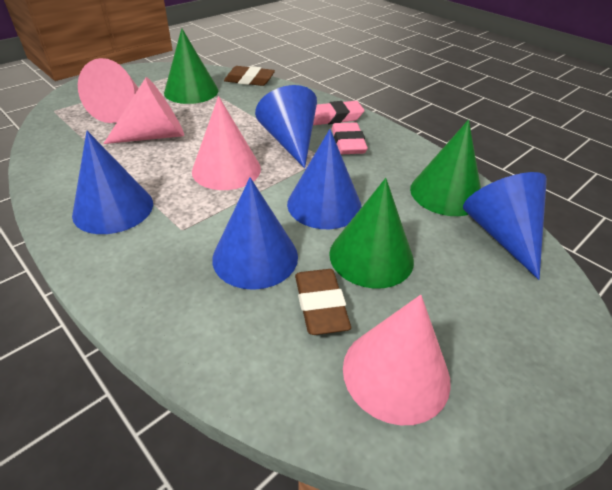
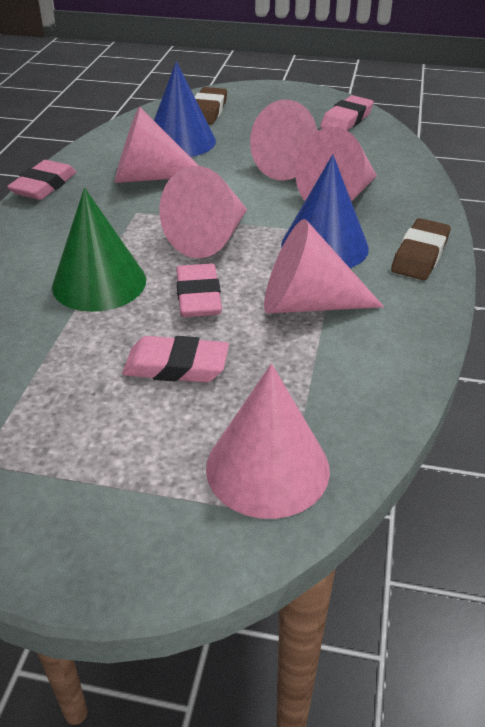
blue cone: [72,131,153,234] [212,177,298,290] [255,85,317,168] [287,129,362,229] [463,172,547,280] = 5 -> [154,61,216,157] [281,154,369,268] = 2
green cone: [164,28,218,104] [329,178,414,288] [410,120,481,216] = 3 -> [52,188,146,312] = 1
pink cone: [78,58,139,123] [103,77,184,144] [192,96,261,190] [343,295,451,425] = 4 -> [115,106,199,183] [160,166,247,258] [206,364,330,519] [250,100,318,180] [264,219,384,313] [295,127,377,201] = 6
pink eraser: [313,101,365,125] [332,123,368,154] = 2 -> [7,160,76,200] [122,336,229,382] [176,264,222,317] [320,95,374,130] = 4

